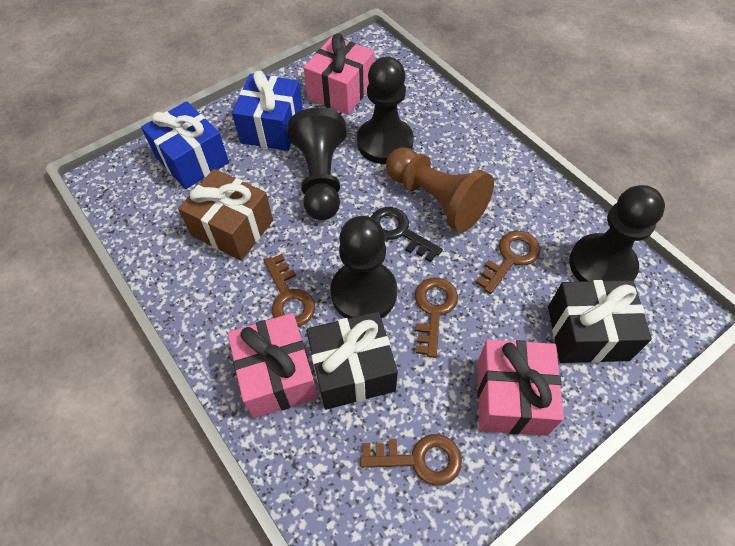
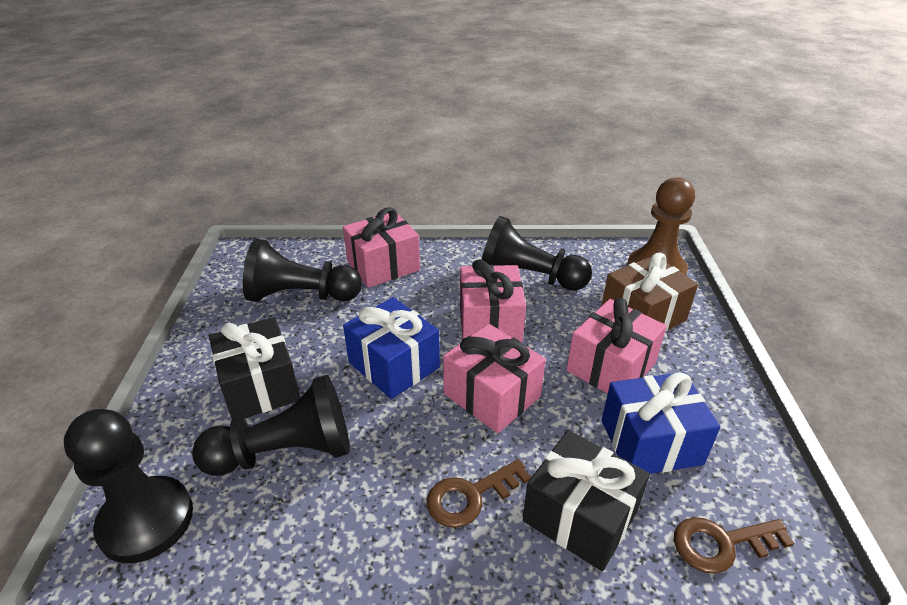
black key: [371,207,443,262] = 1 -> none = 0
brown key: [264,254,315,327] [360,434,462,486] [415,277,458,358] [475,230,541,294] = 4 -> [427,459,531,528] [674,517,794,574] = 2
pink gift: [228,313,318,419] [304,34,374,115] [477,340,564,436] = 3 -> [343,207,420,288] [443,324,546,433] [460,259,526,343] [566,298,667,394] = 4

